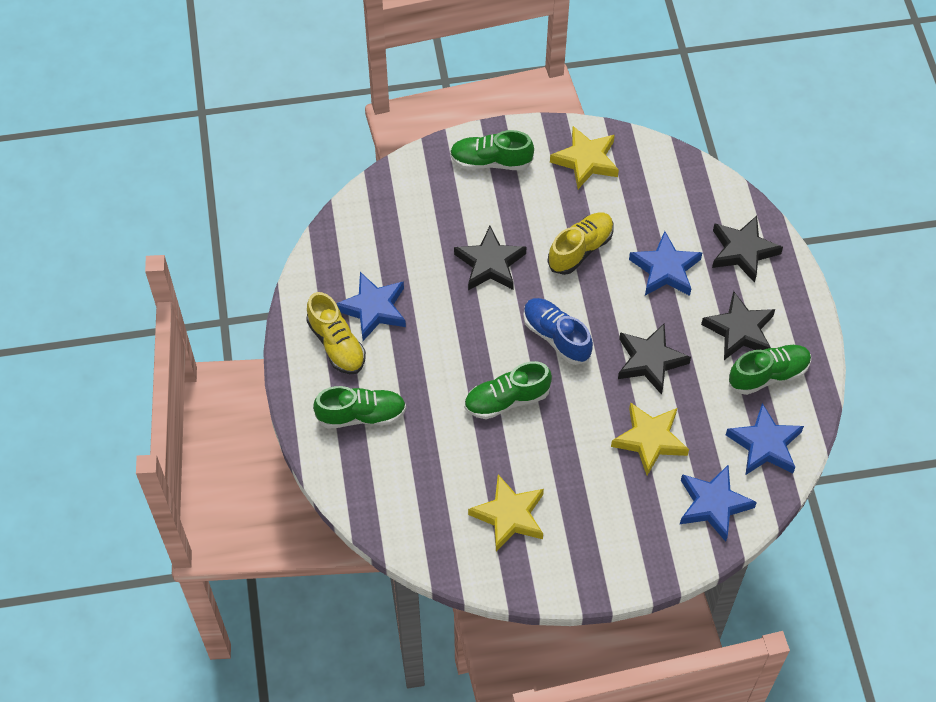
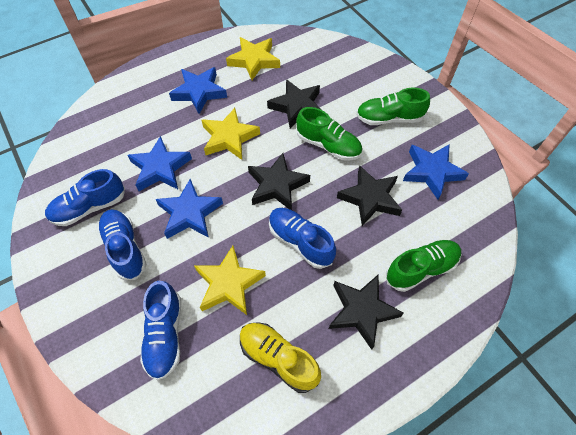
blue shoe: [523,298,593,365] = 1 -> [45,169,125,226] [97,209,146,280] [140,281,181,381] [269,208,336,269] = 4
green shoe: [313,386,406,429] [450,130,534,170] [464,361,552,419] [729,344,811,395] = 4 -> [296,107,362,161] [356,88,430,125] [386,240,462,292] = 3
yellow shoe: [306,292,366,374] [547,212,614,275] = 2 -> [240,322,321,393] = 1

